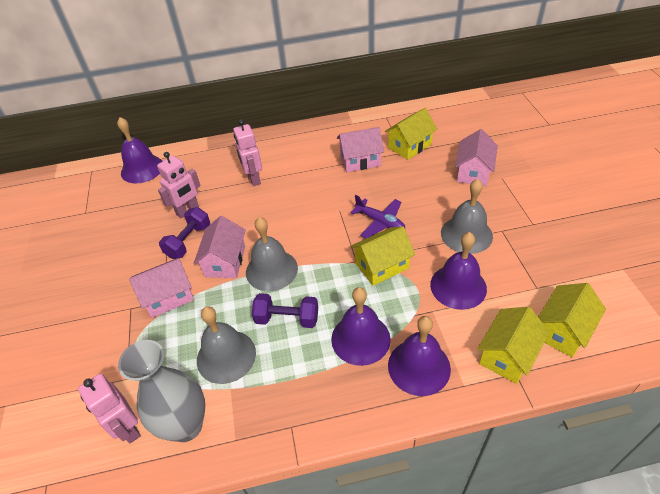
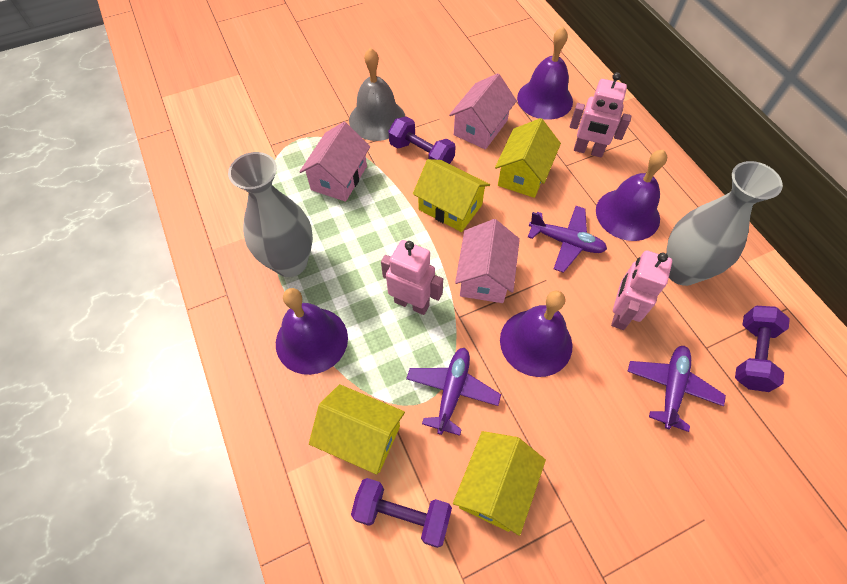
grey bell: [197,306,256,384] [246,217,298,291] [441,179,493,254] = 3 -> [349,48,406,141] = 1
grey vase: [118,340,205,442] = 1 -> [228,152,313,277] [666,161,783,286] = 2
pink house: [129,258,194,318] [194,216,246,278] [337,127,384,172] [455,129,498,186] = 4 -> [299,122,370,202] [449,73,517,149] [455,219,520,303] = 3
purple dumbbell: [159,207,210,259] [252,293,318,328] = 2 -> [351,478,452,548] [388,116,456,164] [735,306,790,392] = 3
purple plane: [350,195,405,238] = 1 -> [406,348,501,436] [528,206,607,273] [627,346,726,432] = 3

